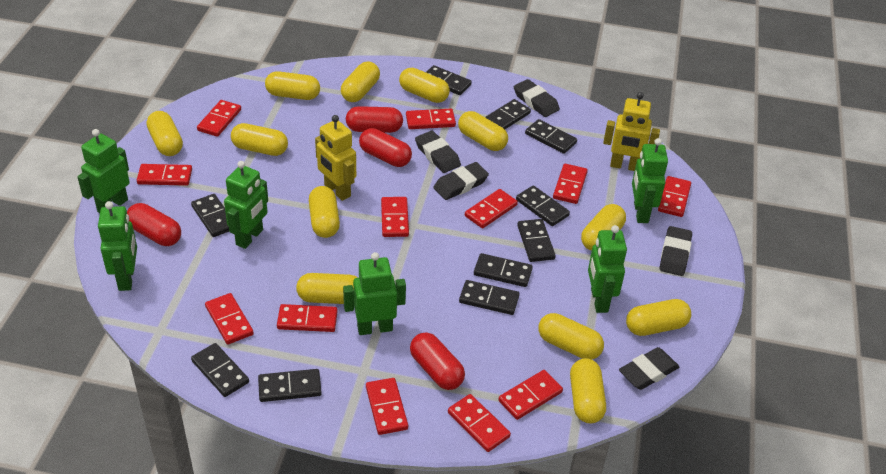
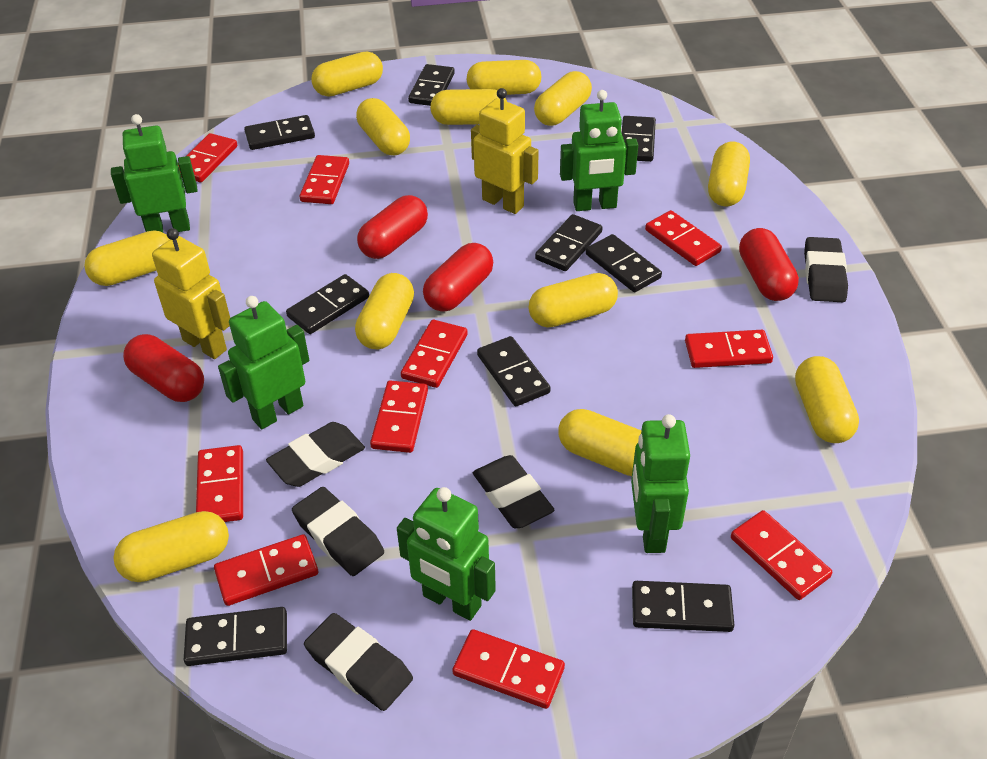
black domino: [191,194,229,237] [191,343,249,397] [258,369,322,402] [426,65,472,95] [459,280,520,315] [474,253,533,287] [485,99,531,129] [516,185,570,226] [517,219,556,262] [525,119,577,154] = 10 -> [184,607,287,666] [244,115,315,150] [286,274,369,334] [408,64,455,106] [477,336,550,406] [535,214,602,271] [586,234,662,292] [621,116,656,162] [632,581,734,632] = 9
green robot: [77,129,130,213] [98,201,137,291] [224,161,268,249] [343,252,406,335] [588,225,627,313] [632,138,668,223] = 6 -> [111,114,198,232] [218,296,309,429] [397,487,496,621] [560,90,638,211] [631,414,690,553] = 5
red domino: [137,164,192,186] [197,100,241,137] [205,293,254,345] [277,304,338,332] [366,378,408,435] [381,197,409,237] [406,109,456,129] [448,394,511,452] [465,189,518,228] [498,370,563,420] [553,164,588,204] [658,176,691,217] = 12 -> [178,133,237,182] [196,445,243,522] [214,534,318,606] [299,155,349,204] [370,381,428,453] [401,320,468,388] [452,629,565,709] [645,210,722,266] [685,330,773,368] [731,510,832,600] = 10

